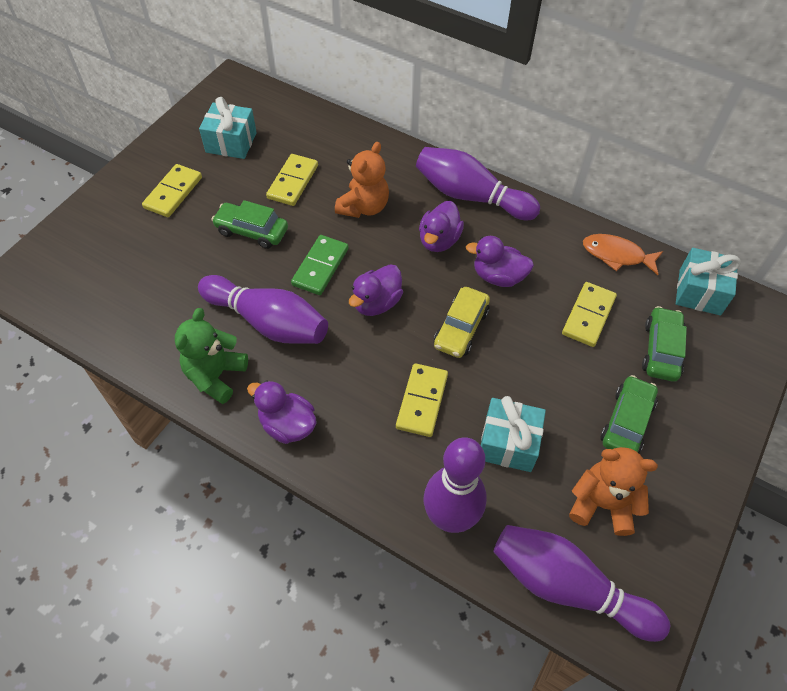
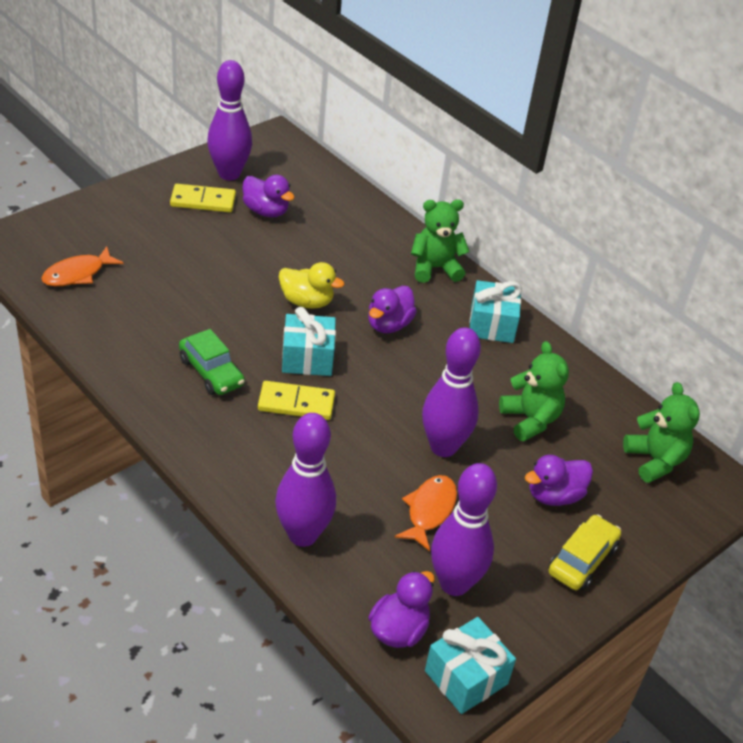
green car: [212,200,288,249] [601,375,658,453] [642,306,687,382] = 3 -> [179,329,245,395] = 1
green domino: [291,235,349,295] = 1 -> none = 0
green teddy bear: [175,308,248,404] = 1 -> [411,199,470,283] [499,341,569,441] [623,382,700,483] = 3
orange fish: [583,234,663,275] = 1 -> [41,246,124,286] [395,475,457,551] = 2
orange teddy bear: [335,142,389,218] [569,447,658,536] = 2 -> none = 0
yellow domino: [142,164,202,217] [266,154,318,206] [396,363,448,437] [562,282,617,347] = 4 -> [170,184,236,212] [258,381,335,420] = 2
yellow duck: none = 0 -> [279,262,345,309] = 1

